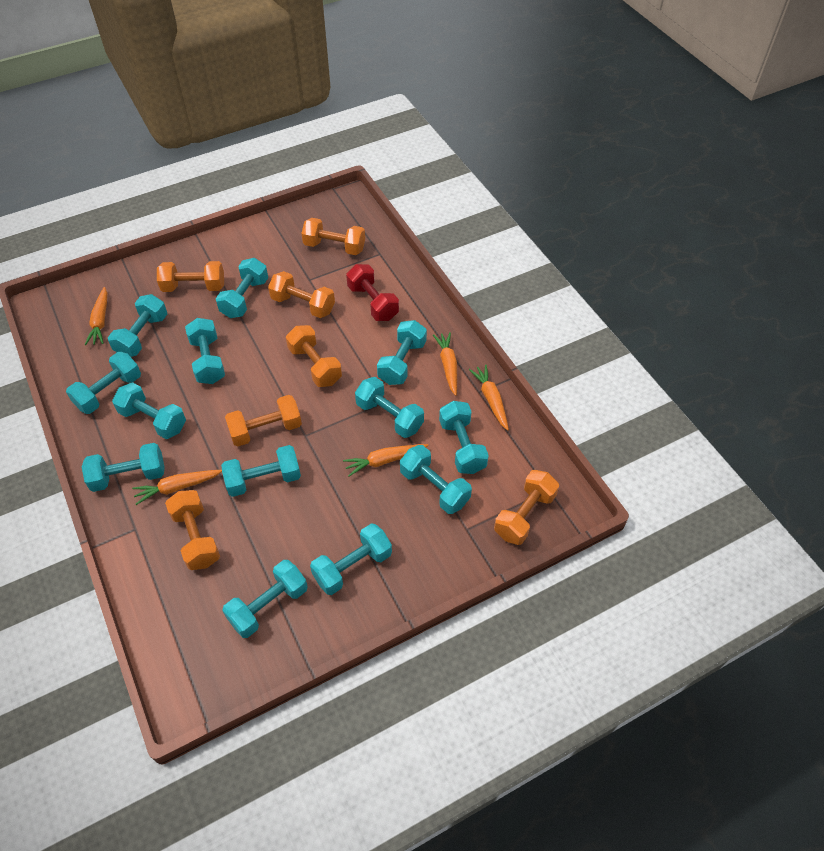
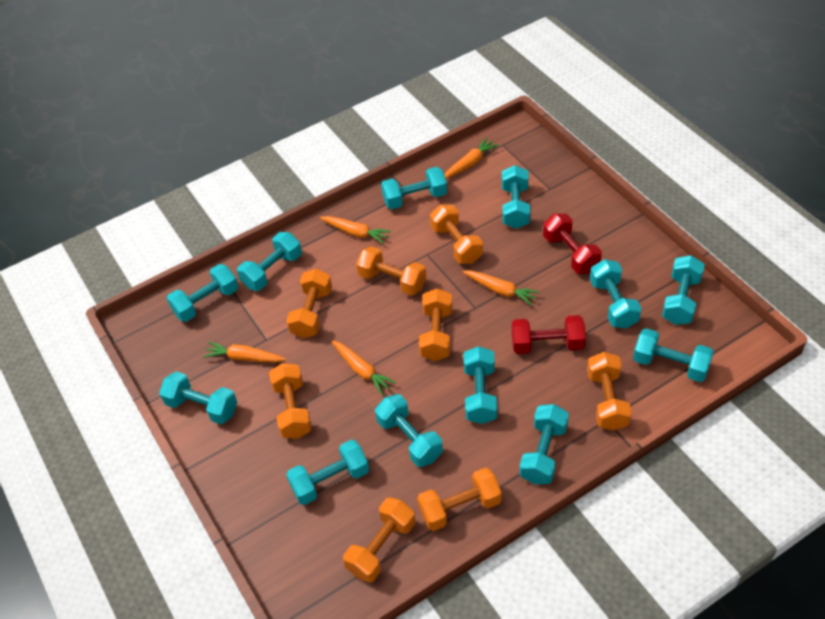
orange dumbbell: [157,261,224,292] [165,490,220,570] [225,395,302,446] [268,271,335,318] [286,325,342,387] [301,218,365,255] [494,470,559,545] = 7 -> [269,363,312,439] [286,269,332,338] [343,497,415,583] [356,246,427,296] [417,468,502,531] [419,288,453,361] [430,205,483,264] [587,352,632,431] = 8
red dumbbell: [346,264,399,321] = 1 -> [512,315,586,354] [543,214,602,274] = 2
turquoise dumbbell: [66,352,141,414] [82,443,165,492] [108,294,167,357] [112,382,186,439] [185,318,225,384] [216,258,268,318] [221,445,301,497] [222,560,308,638] [310,524,392,595] [355,377,424,438] [377,320,427,385] [400,445,472,514] [439,401,489,474] = 13 -> [159,371,237,424] [167,264,239,322] [237,232,302,291] [286,440,369,505] [375,394,443,467] [381,167,447,209] [463,346,498,424] [502,165,530,229] [519,404,569,484] [590,259,642,329] [633,328,714,382] [662,255,705,325] = 12

